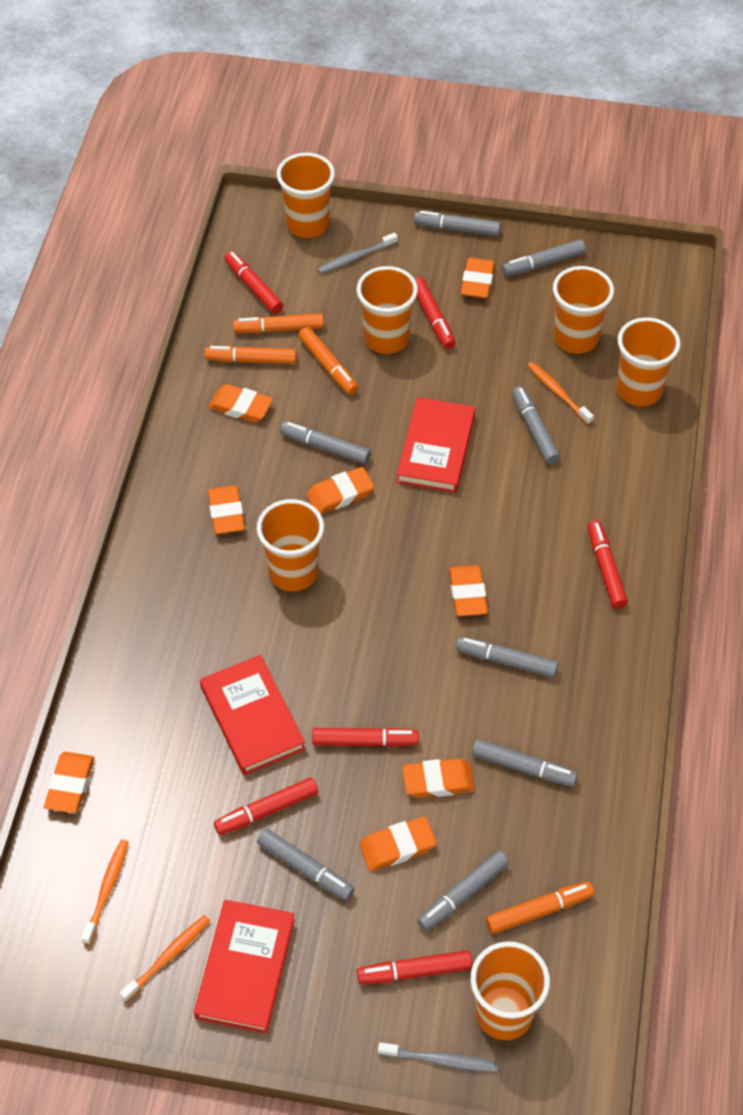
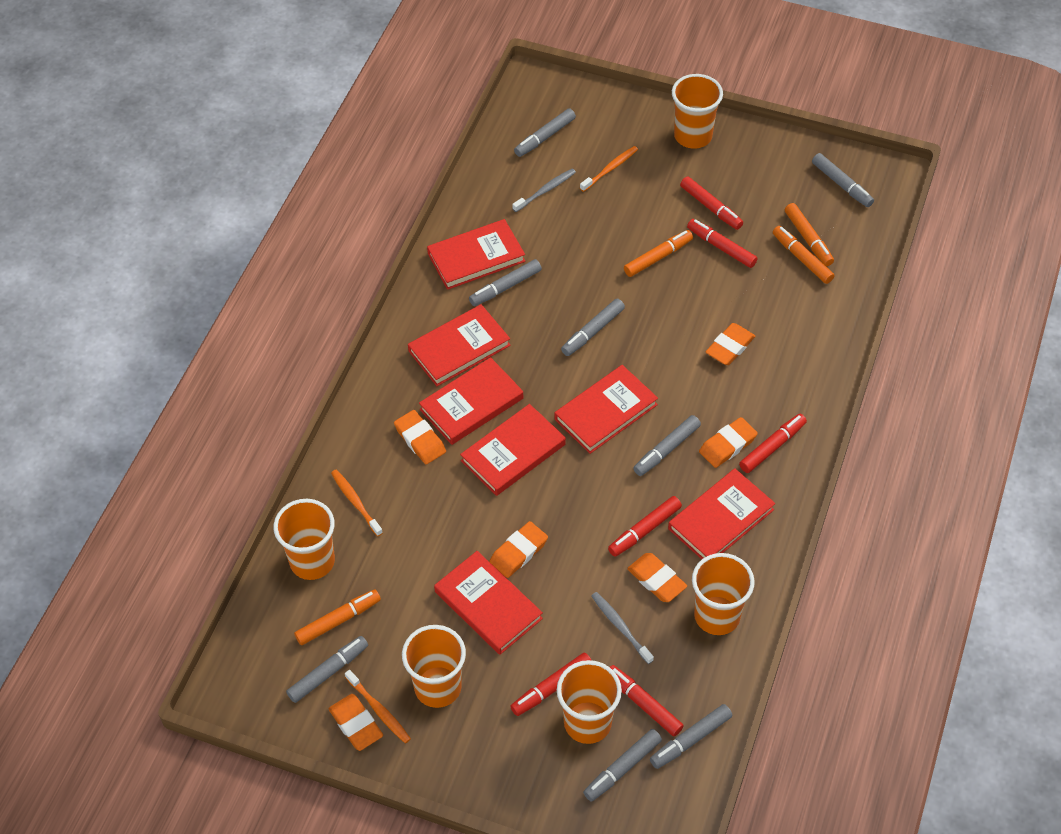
orange cup: [257,499,324,591] [277,153,335,238] [357,266,418,354] [470,941,550,1040] [553,266,614,354] [616,317,680,406] = 6 -> [274,499,335,580] [402,625,466,708] [557,660,622,744] [672,74,723,148] [692,553,755,635] = 5
orange eraser: [44,752,94,813] [208,384,273,422] [208,485,245,534] [306,467,374,514] [359,816,437,871] [402,758,475,798] [449,565,488,616] [461,258,495,298] = 8 -> [328,694,383,751] [394,410,446,464] [489,521,548,578] [627,553,687,602] [699,417,758,468] [706,323,755,365] = 6
red book: [194,900,295,1034] [200,655,305,775] [397,397,475,493] = 3 -> [408,304,511,386] [419,357,523,445] [427,219,525,290] [434,551,543,655] [460,404,566,496] [554,365,658,454] [668,469,775,559] = 7

